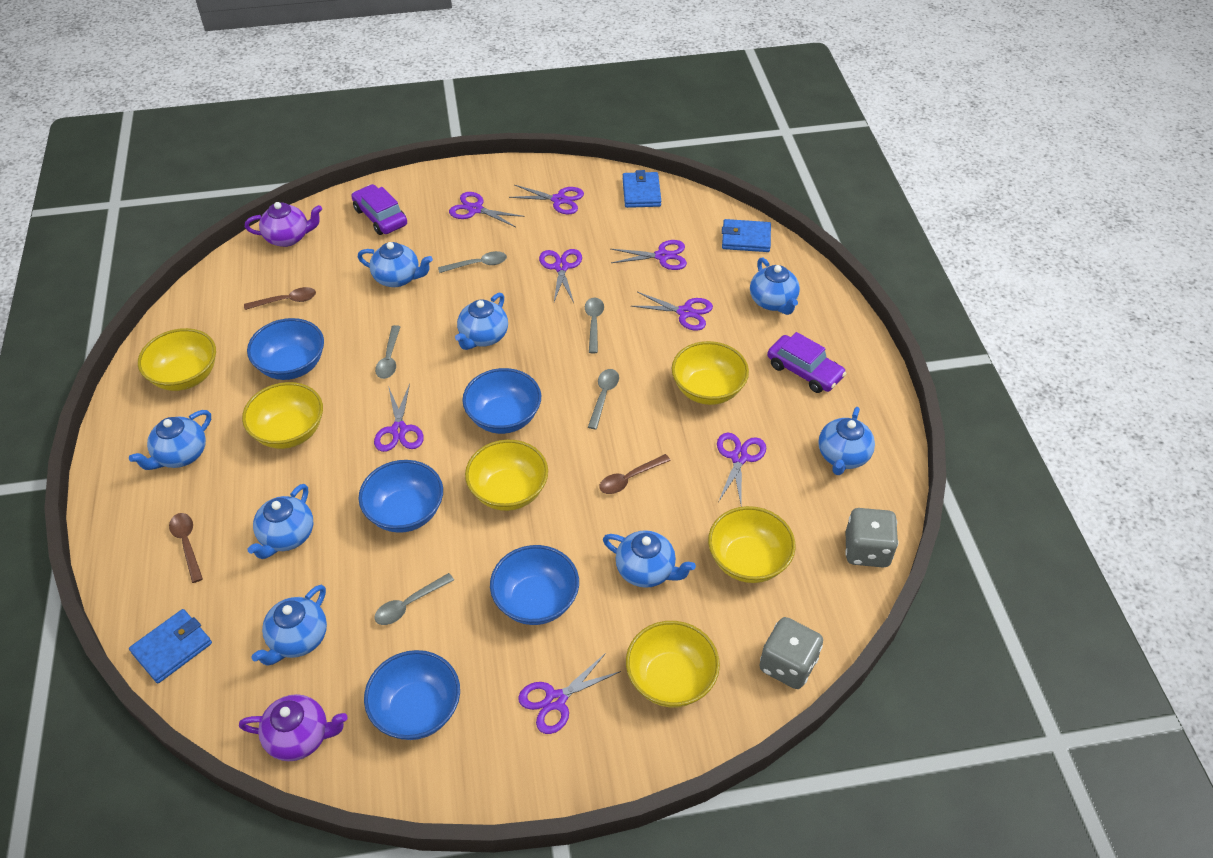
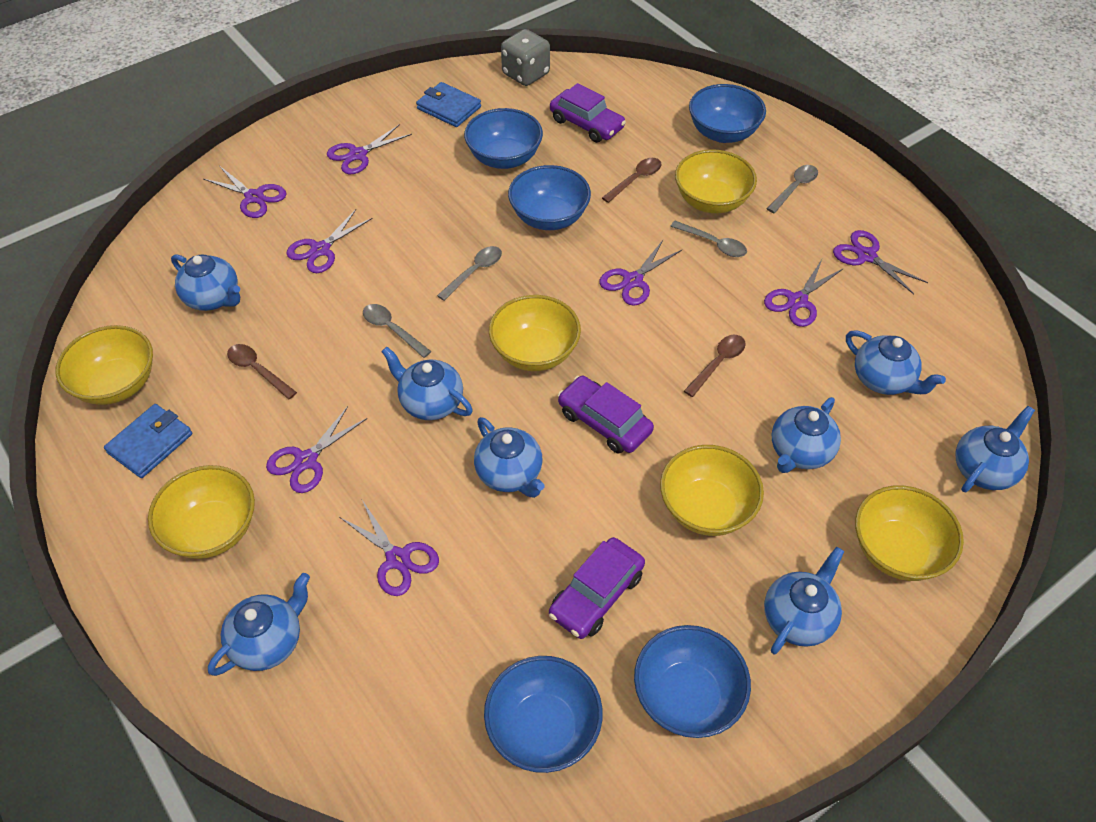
blue wallet: [129,609,212,683] [623,170,661,208] [722,219,771,252] = 3 -> [104,404,192,478] [416,82,481,127] = 2
grey dice: [759,617,823,689] [845,508,898,568] = 2 -> [501,29,550,86] = 1
grey spoon: [374,573,454,625] [375,325,400,379] [438,251,507,273] [585,297,604,353] [588,369,619,429] = 5 -> [363,304,431,358] [437,246,502,301] [670,221,747,257] [767,165,818,213] = 4
purple car: [351,184,407,235] [767,332,846,393] = 2 -> [549,537,645,639] [550,83,626,143] [558,376,654,454] = 3
purple teapot: [239,694,348,761] [245,202,322,247] = 2 -> none = 0

